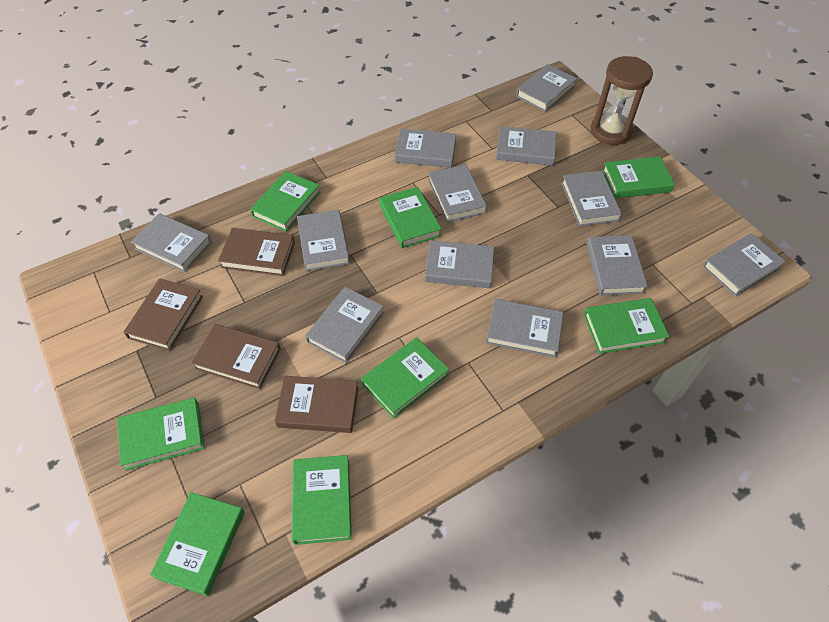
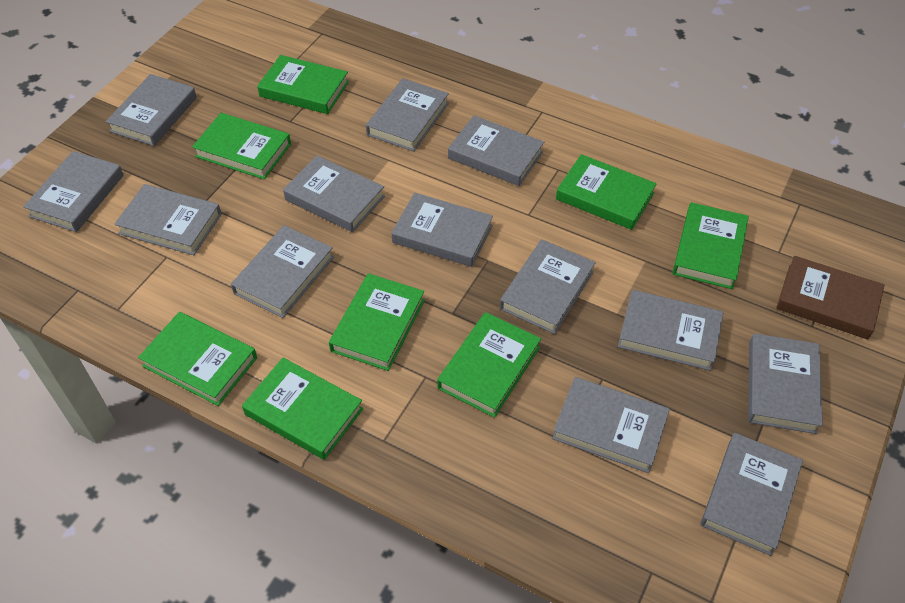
brown book: [124,278,203,351] [192,324,281,389] [218,228,295,276] [275,376,359,433] = 4 -> [776,256,885,339] = 1
brown hourglass: [591,56,653,145] = 1 -> none = 0
grey book: [131,213,212,272] [297,210,350,271] [305,287,384,363] [395,129,456,168] [425,240,494,288] [428,165,487,222] [486,299,563,358] [496,126,557,166] [516,64,577,112] [561,171,622,227] [586,235,648,295] [702,233,786,297] = 12 -> [23,151,124,232] [106,74,197,146] [114,184,222,255] [231,225,334,318] [283,155,385,232] [366,78,449,152] [392,193,493,267] [448,115,544,186] [500,239,596,334] [552,377,670,473] [618,290,724,371] [701,433,803,556] [748,333,823,434] = 13

